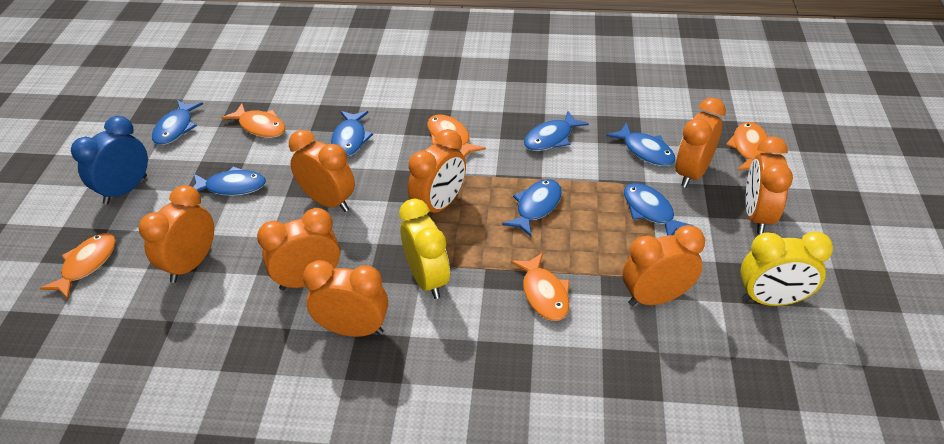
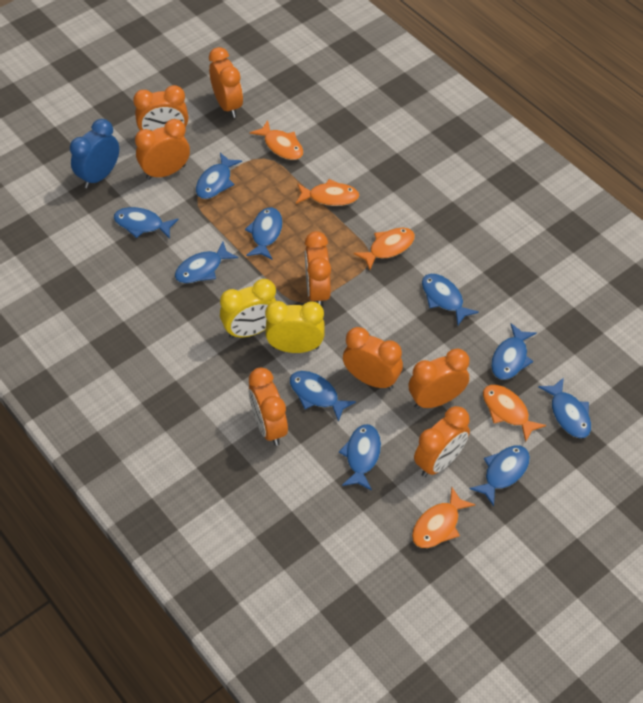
blue fish: [152,100,203,145] [193,166,266,196] [331,111,373,157] [502,179,562,236] [524,111,589,151] [606,122,676,166] [623,183,693,236] = 7 -> [114,207,179,239] [175,242,238,283] [196,153,242,199] [245,207,283,259] [290,371,356,422] [339,424,381,490] [422,274,479,325] [469,446,530,506] [491,323,537,380] [538,377,591,438] = 10

